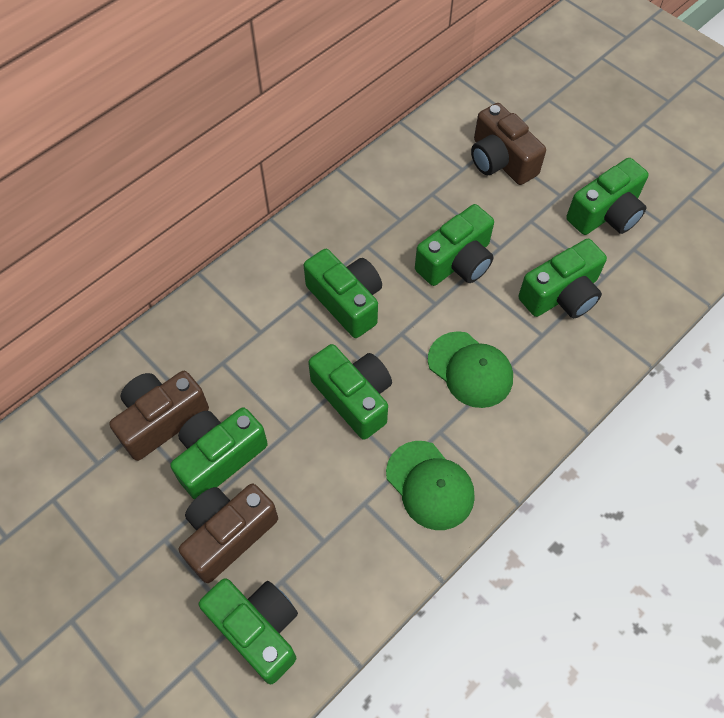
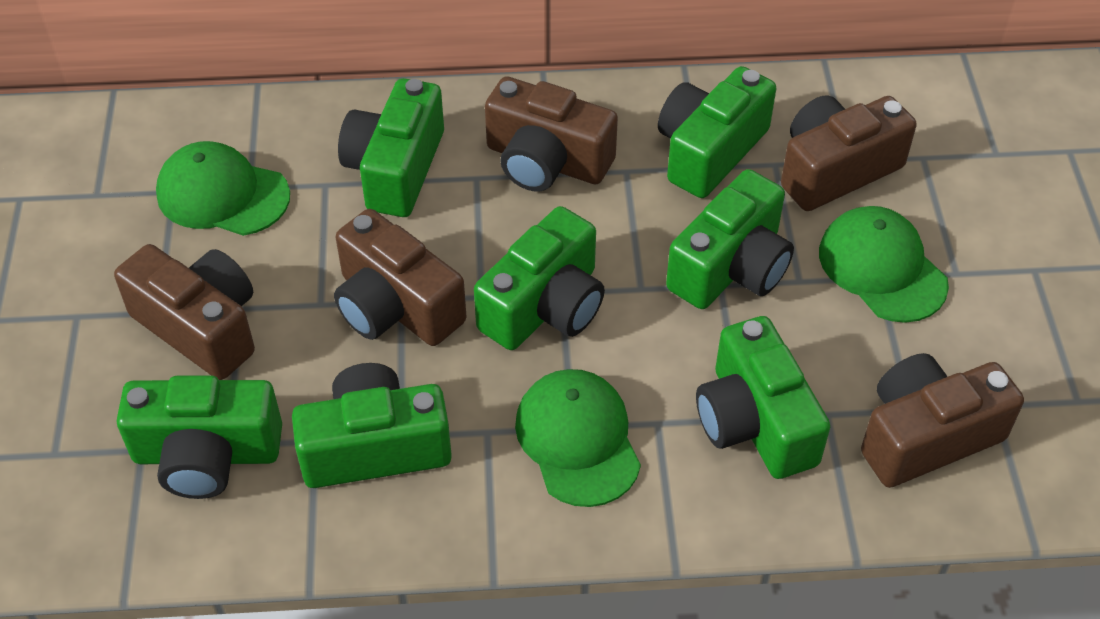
brown camera: [109,371,209,461] [179,484,278,583] [471,103,546,185] = 3 -> [114,244,255,380] [334,209,467,346] [485,76,618,192] [781,95,917,211] [861,353,1024,488] = 5
green cap: [386,441,475,530] [428,331,513,408] = 2 -> [156,141,290,236] [515,369,641,507] [819,206,949,323] = 3

